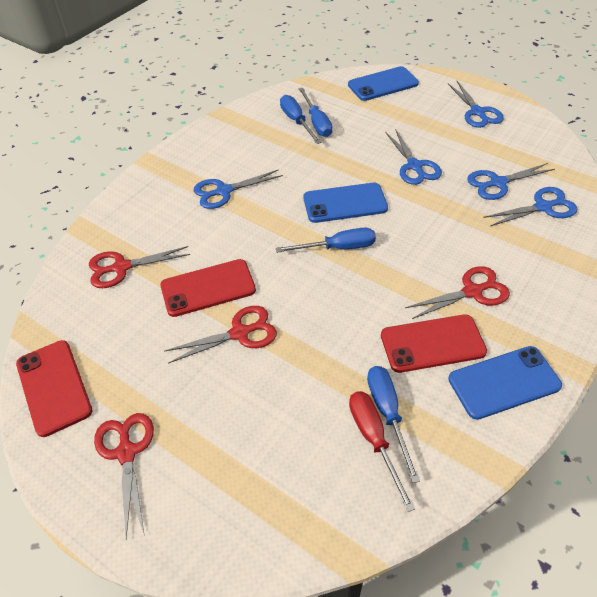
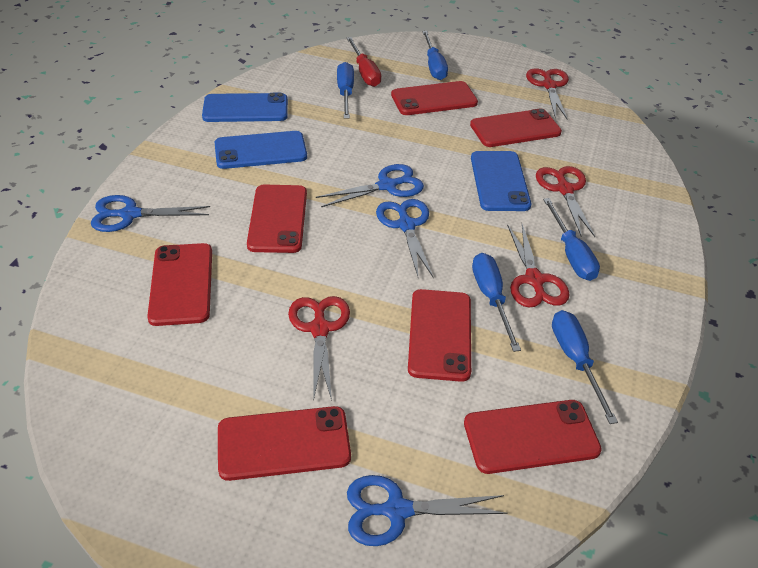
blue scissors: [194,169,283,209] [385,129,442,185] [448,81,504,128] [467,163,555,200] [483,187,577,227] = 5 -> [91,195,210,232] [316,164,424,207] [347,475,508,546] [376,199,434,278] = 4
blue screwdriver: [276,227,376,253] [280,95,321,144] [299,88,332,137] [367,366,420,483] = 4 -> [337,62,354,119] [422,31,448,80] [472,253,521,352] [543,198,600,281] [552,310,618,424] = 5
red phone: [16,340,92,437] [160,259,256,317] [381,314,487,373] = 3 -> [147,243,212,326] [218,406,351,481] [247,185,307,253] [391,81,478,115] [408,289,471,382] [464,400,602,474] [470,108,562,147] = 7

